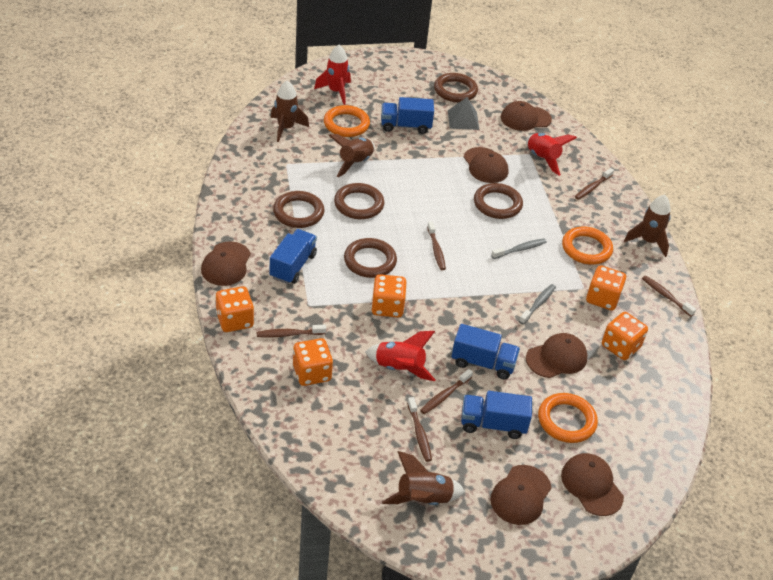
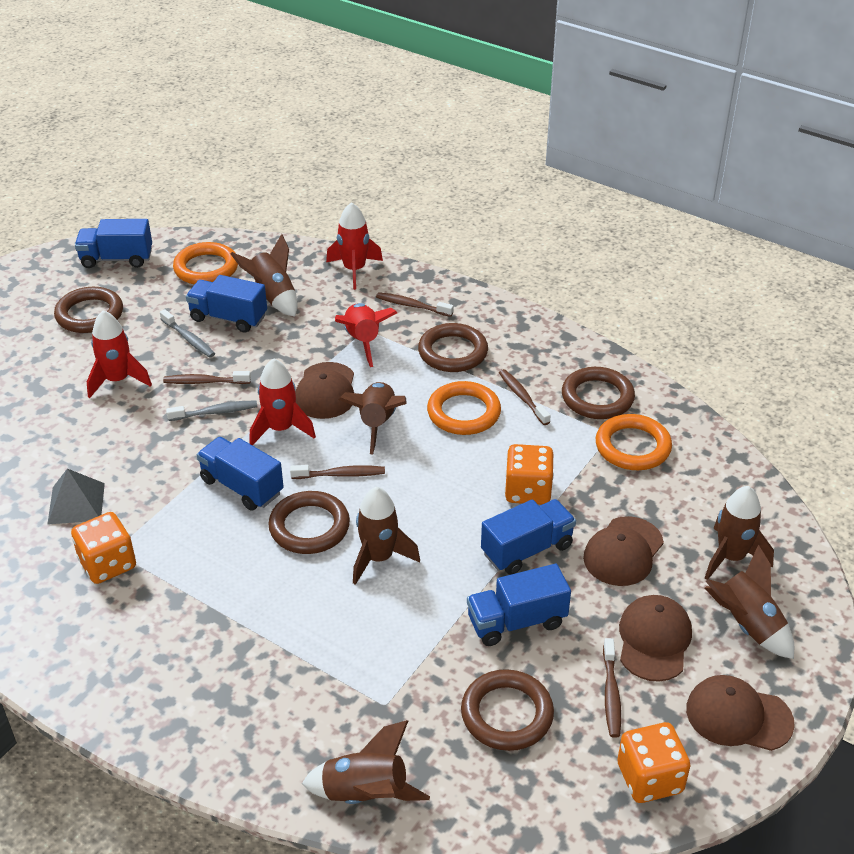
blue truck: [270,229,317,284] [381,97,434,134] [451,324,520,379] [461,391,532,439] = 4 -> [75,219,152,268] [186,275,267,333] [197,437,284,511] [467,564,571,646] [481,499,576,575] = 5
brown cap: [201,241,251,286] [464,147,508,183] [490,465,552,525] [501,101,552,131] [526,333,588,378] [561,453,624,516] = 6 -> [295,362,354,419] [583,516,664,586] [619,595,692,682] [686,675,795,751] = 4
brown rocket: [271,80,309,142] [329,134,375,177] [382,451,465,505] [624,195,671,257] = 4 -> [230,234,298,316] [302,720,430,804] [339,382,407,454] [353,486,420,585] [705,486,774,580] [705,544,794,659] = 6
brown toothbrush: [257,325,326,338] [407,397,432,462] [420,369,473,414] [427,221,446,270] [575,168,614,200] [642,276,696,317] = 6 -> [163,371,251,384] [290,465,385,479] [376,292,454,317] [499,369,551,425] [603,638,621,738] = 5
orange dice: [216,286,254,332] [293,338,333,386] [371,274,407,318] [586,265,626,310] [602,312,648,360] = 5 -> [71,512,136,584] [505,444,554,505] [617,722,690,803] = 3
red rocket: [314,45,351,105] [365,331,435,381] [526,133,577,176] = 3 -> [87,310,152,398] [249,358,316,445] [326,202,383,290] [335,303,397,367] = 4

